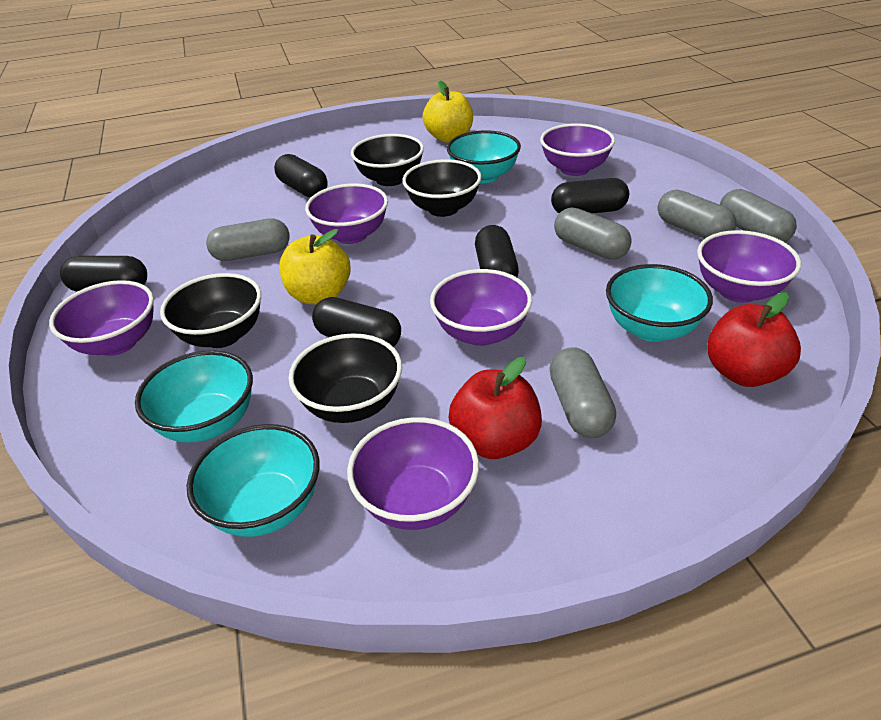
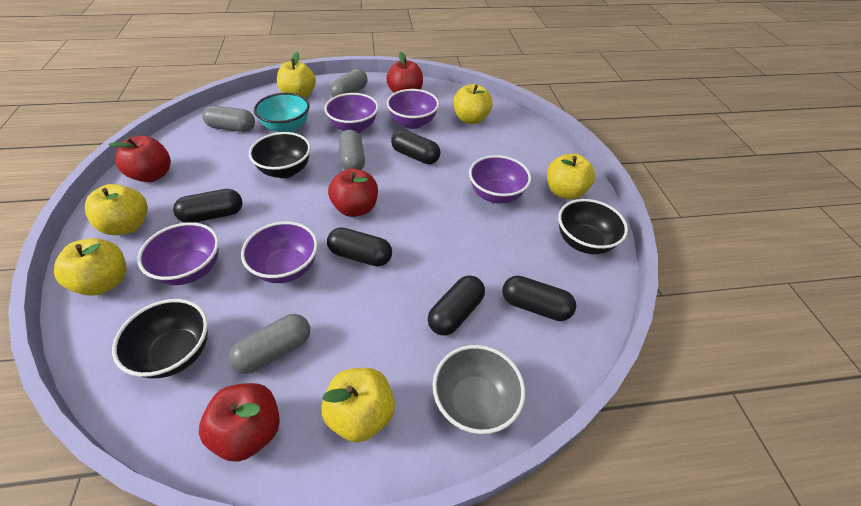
black bowl: [160,273,261,348] [289,333,402,423] [351,134,424,186] [402,159,482,217] = 4 -> [112,299,208,378] [249,132,311,178] [558,199,628,254] = 3
grey bowl: none = 0 -> [433,345,525,434] = 1
grey capsule: [206,218,290,261] [549,347,616,438] [554,208,632,260] [657,189,736,239] [720,189,797,242] = 5 -> [202,106,255,132] [229,314,310,374] [330,69,368,97] [339,130,365,170] = 4
purple bowl: [49,280,154,356] [305,183,388,244] [347,417,479,530] [430,269,532,346] [540,123,615,176] [697,230,801,303] = 6 -> [137,223,219,285] [241,222,318,283] [324,93,379,133] [387,89,439,129] [469,155,531,204] = 5
red apple: [449,357,542,459] [707,292,801,387] = 2 -> [109,136,171,182] [199,383,280,462] [328,168,378,217] [386,52,423,93] = 4
turquoise bowl: [135,350,253,443] [187,424,320,537] [447,130,521,183] [606,264,713,342] = 4 -> [254,93,309,132] = 1
yellow apple: [279,229,351,304] [423,81,473,143] = 2 -> [54,238,127,296] [85,184,148,235] [277,52,316,98] [321,368,395,443] [453,84,493,124] [547,154,595,199] = 6

